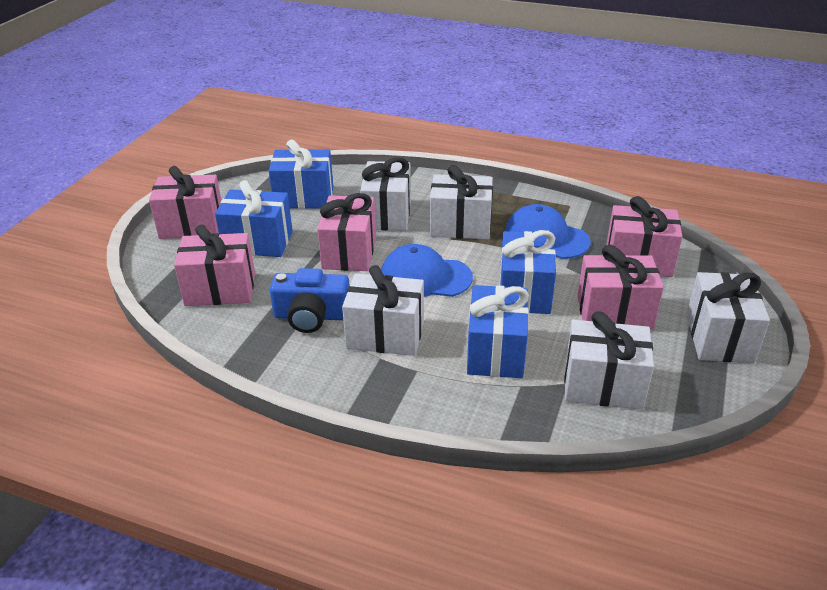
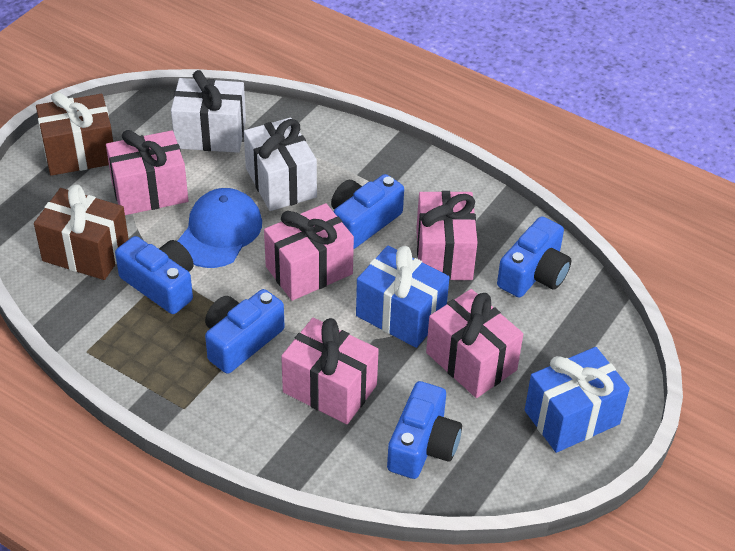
blue camera: [270,268,350,333] = 1 -> [115,236,194,314] [205,289,284,374] [331,174,404,249] [387,381,462,479] [497,216,571,298] = 5
blue cap: [381,244,473,297] [505,204,591,259] = 2 -> [177,188,262,268] = 1
blue gift: [215,180,293,257] [269,140,333,209] [467,285,529,378] [499,230,556,314] = 4 -> [356,245,449,348] [525,347,630,453] = 2
brown gift: none = 0 -> [34,184,129,280] [36,92,113,176] = 2
white gift: [342,265,424,356] [360,157,411,231] [430,165,493,239] [564,311,654,410] [686,272,770,363] = 5 -> [171,70,246,153] [244,118,317,211] = 2

